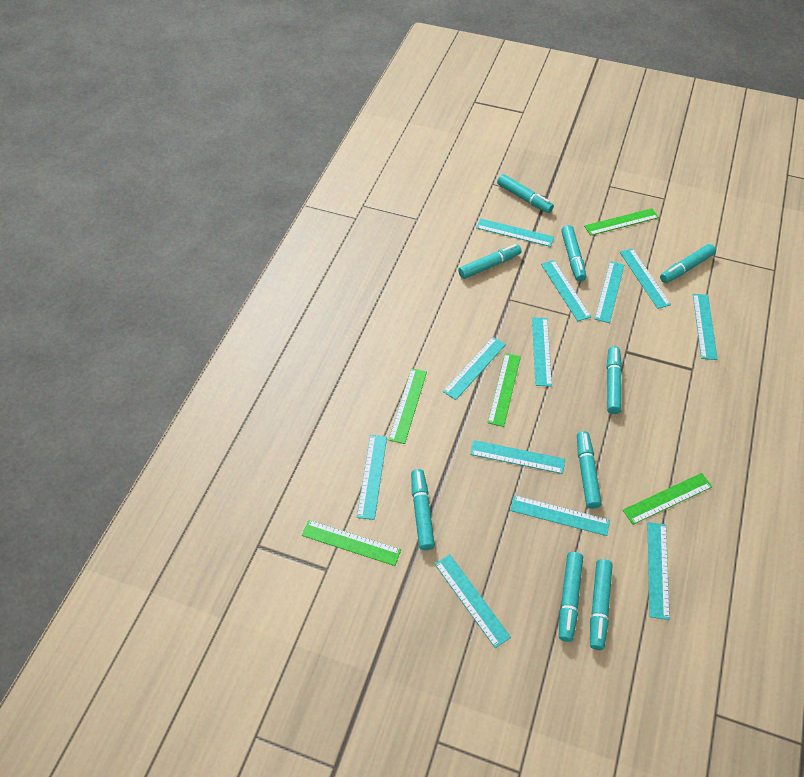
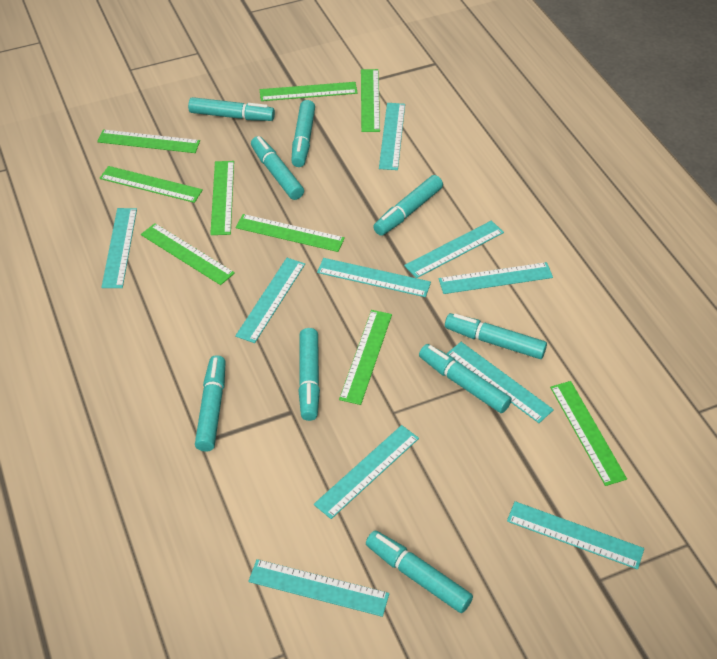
green ruler: [302,520,401,566] [389,368,427,444] [488,353,521,427] [584,208,659,236] [623,473,712,525] = 5 -> [97,130,200,153] [100,166,203,203] [141,223,235,285] [210,161,234,235] [236,214,345,252] [260,82,358,101] [339,310,392,405] [361,69,380,132] [550,381,627,486] = 9
turquoise ruler: [357,435,387,520] [435,554,511,648] [443,337,506,400] [470,440,565,474] [476,218,554,247] [510,495,610,536] [532,317,552,387] [541,260,591,321] [595,261,624,323] [620,248,671,309] [647,522,670,620] [693,294,718,360] = 12 -> [102,208,137,288] [235,258,305,343] [248,559,389,617] [314,425,419,519] [317,258,431,297] [379,103,405,170] [404,221,504,278] [439,262,553,294] [446,342,554,423] [507,501,644,570] = 10

